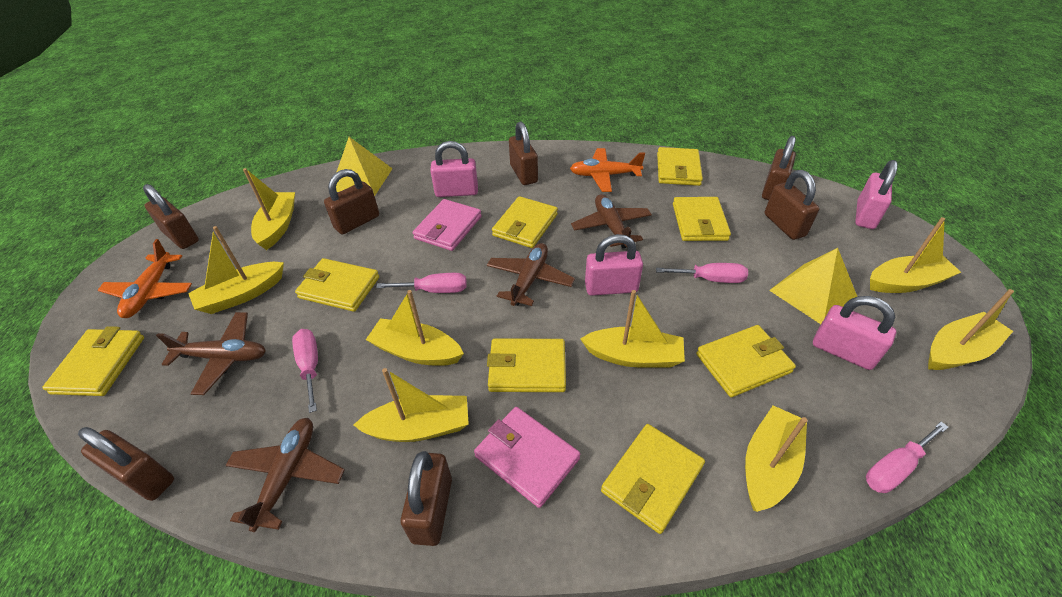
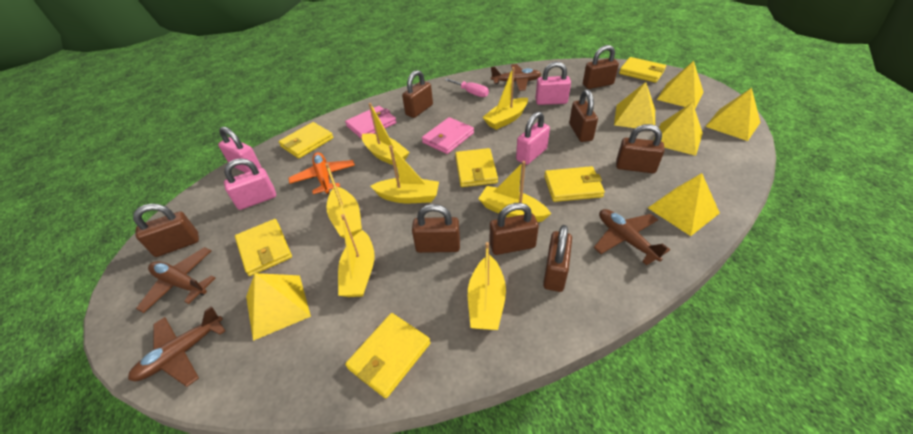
brown padlock: [78,427,174,501] [143,184,199,249] [324,169,379,234] [401,451,452,546] [509,122,538,185] [762,136,796,200] [765,170,820,240] = 7 -> [133,204,199,257] [402,70,433,118] [412,204,460,253] [490,203,539,255] [543,225,572,292] [569,89,598,142] [583,45,619,89] [616,124,665,173] = 8
orange plane: [98,239,192,318] [570,148,645,192] = 2 -> [288,152,355,194] = 1
pink screwdriver: [292,329,318,413] [376,273,467,293] [656,263,748,283] [866,422,948,493] = 4 -> [445,78,489,97] = 1
yellow boat: [188,226,284,314] [243,168,295,250] [354,368,469,442] [366,290,464,366] [580,290,685,368] [745,406,808,512] [870,217,961,293] [928,289,1014,370] = 8 -> [325,163,362,238] [338,214,374,297] [362,103,410,167] [370,145,439,203] [468,242,506,330] [478,161,551,222] [483,67,528,130] = 7
yellow pyramid: [336,137,393,196] [769,248,857,324] = 2 -> [246,273,311,341] [614,82,655,128] [648,173,720,236] [654,102,703,156] [657,61,704,108] [705,88,761,141] = 6
yellow wallet: [42,326,144,396] [295,258,379,312] [487,339,566,392] [492,196,558,248] [601,424,705,534] [657,147,703,186] [673,197,731,241] [696,325,796,397] = 8 -> [235,219,292,276] [279,122,333,159] [345,313,431,398] [455,148,498,187] [544,166,605,202] [619,57,666,83] = 6

